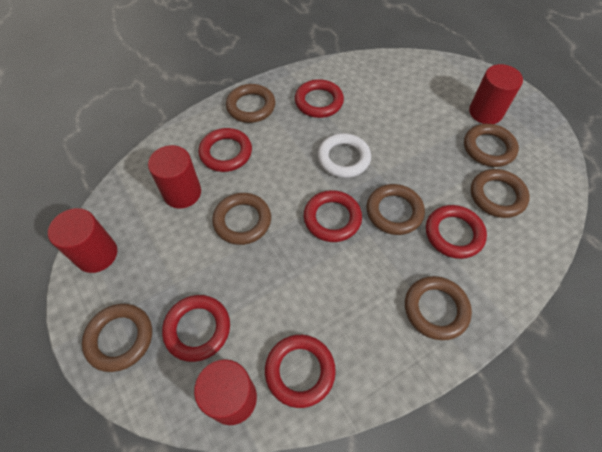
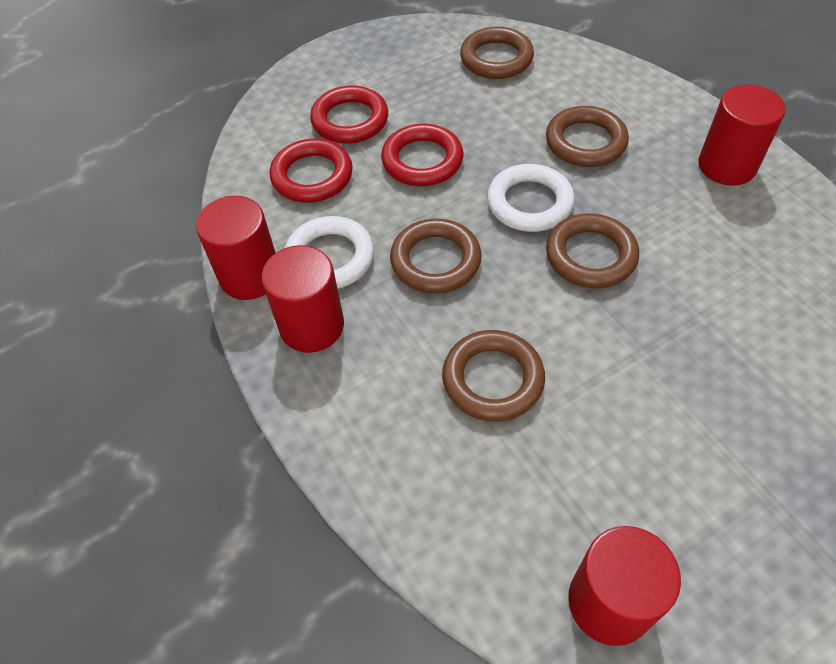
brown ring: [82,304,152,372] [212,193,271,245] [226,84,275,123] [367,184,425,235] [405,276,472,340] [464,124,519,167] [471,169,530,218] = 7 -> [390,218,482,294] [442,330,545,422] [460,27,534,79] [546,106,629,167] [546,213,639,288] = 5
red ring: [162,295,230,362] [199,128,252,172] [265,335,336,408] [295,79,344,118] [304,190,362,242] [426,205,487,259] = 6 -> [270,139,353,203] [310,85,388,144] [381,124,463,186] = 3
white ring: [317,133,371,178] = 1 -> [285,216,374,289] [487,164,575,232] = 2

